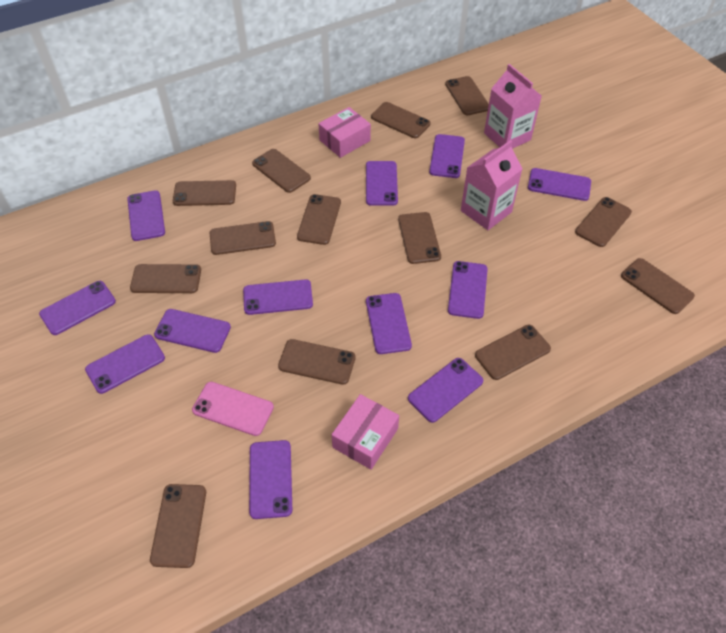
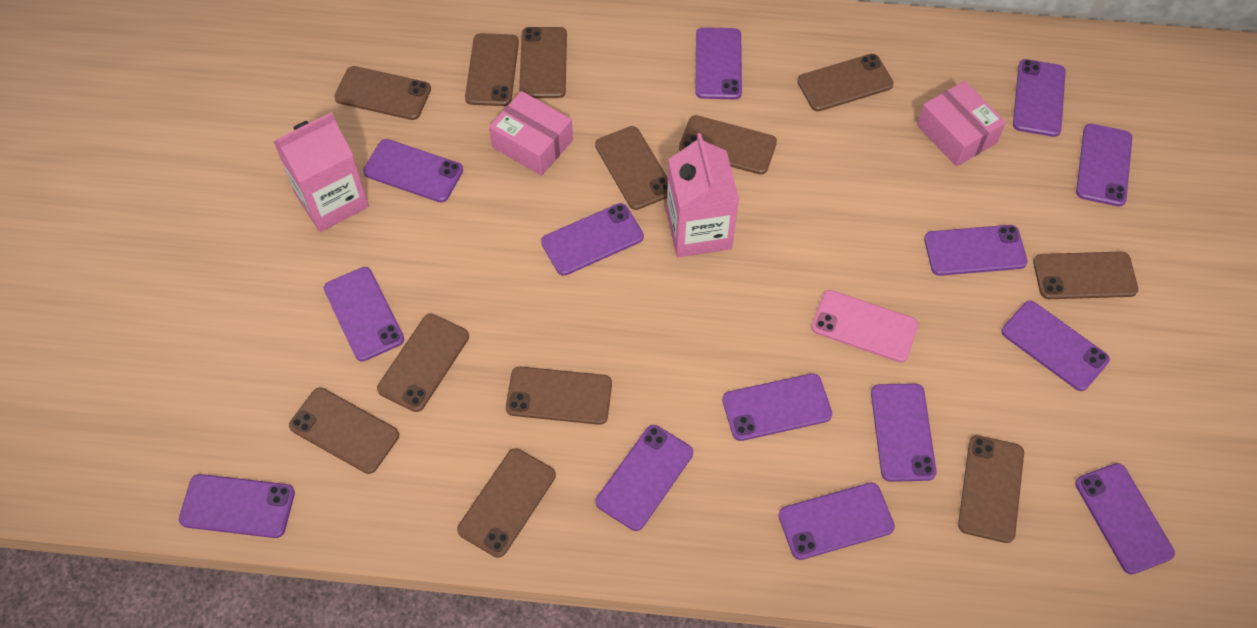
brown phone: [130,264,201,293] [150,484,206,568] [173,180,236,206] [210,221,276,255] [252,149,311,193] [278,339,356,385] [297,194,341,245] [371,102,431,138] [398,212,441,264] [445,76,489,115] [475,325,551,380] [575,197,632,247] [621,258,695,314] = 13 -> [289,388,399,474] [334,66,431,120] [377,314,469,412] [457,448,556,558] [465,33,519,106] [506,367,612,425] [519,27,567,98] [595,126,668,210] [679,115,777,175] [797,54,894,111] [958,435,1024,543] [1033,252,1138,299] = 12
purple phone: [39,281,116,335] [85,334,165,394] [127,191,165,241] [154,309,231,353] [243,279,313,315] [249,440,292,519] [366,161,398,206] [366,293,412,354] [408,358,483,423] [429,134,465,178] [448,261,488,319] [528,168,591,201] = 12 -> [179,474,295,538] [324,267,404,361] [363,139,463,202] [541,203,644,276] [596,425,693,531] [696,27,742,99] [722,373,832,441] [778,483,895,560] [871,383,937,482] [924,225,1028,276] [1002,301,1110,391] [1013,59,1066,137] [1075,463,1175,575] [1076,124,1132,206] = 14

